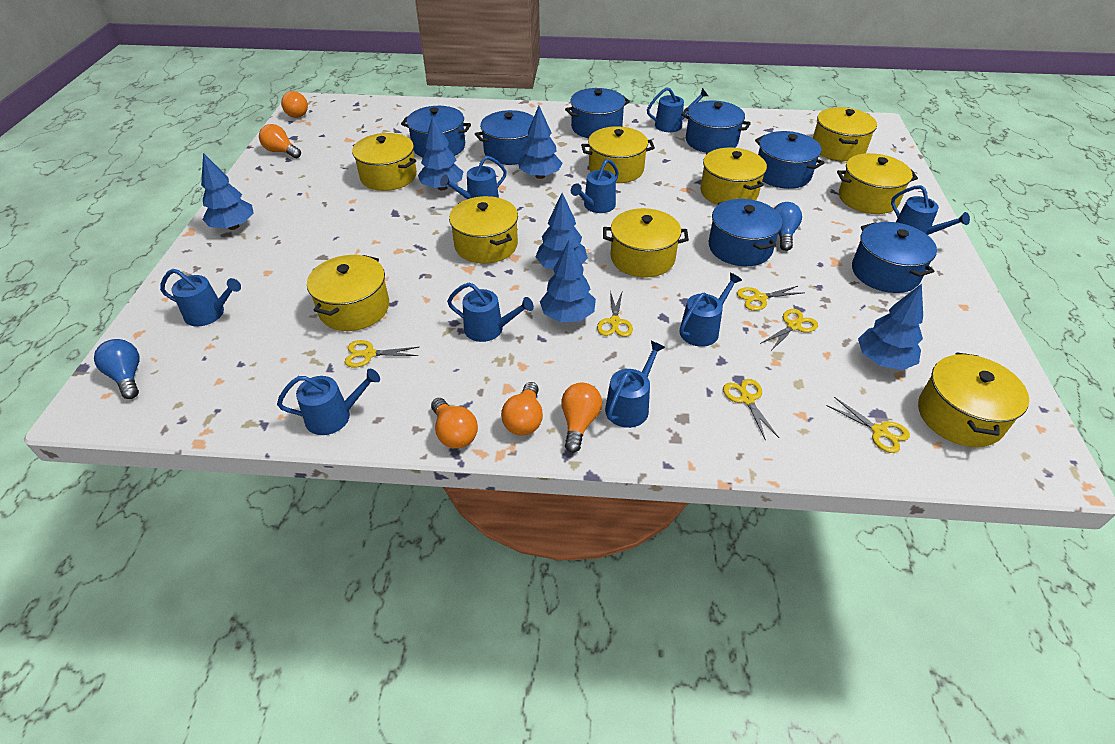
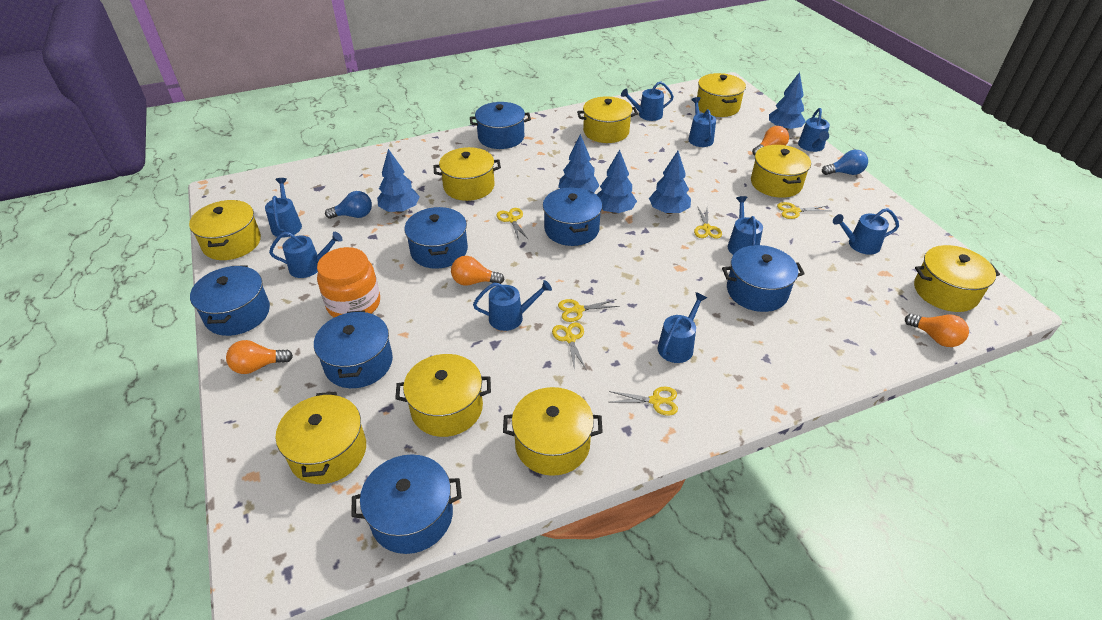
blue tree: [201,153,254,230] [418,116,463,191] [519,106,563,179] [536,193,588,269] [540,240,596,322] [858,284,923,370] = 6 -> [377,149,420,213] [558,134,599,193] [596,150,637,214] [649,151,691,214] [769,72,806,131] = 5
orange jar: none = 0 -> [317,247,380,318] = 1
orange light bulb: [259,124,301,158] [281,91,308,118] [431,398,478,449] [501,382,543,435] [561,382,602,453] = 5 -> [226,340,293,374] [451,256,505,286] [752,126,789,156] [905,314,969,347] = 4

